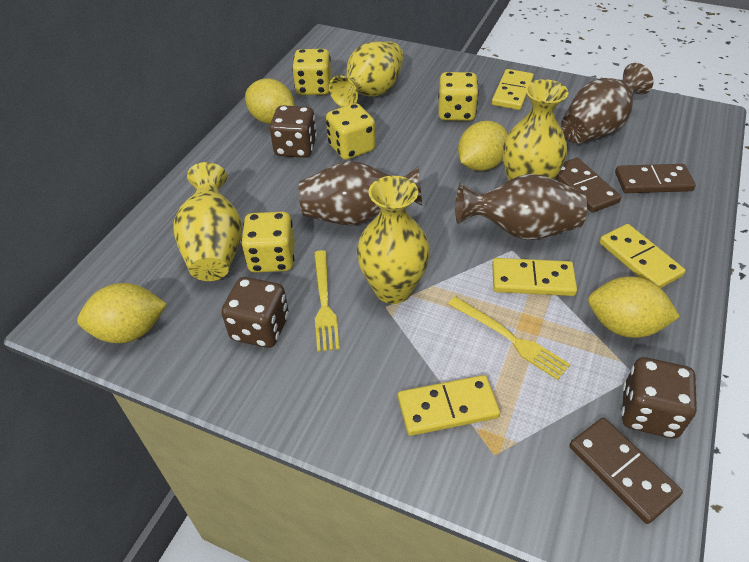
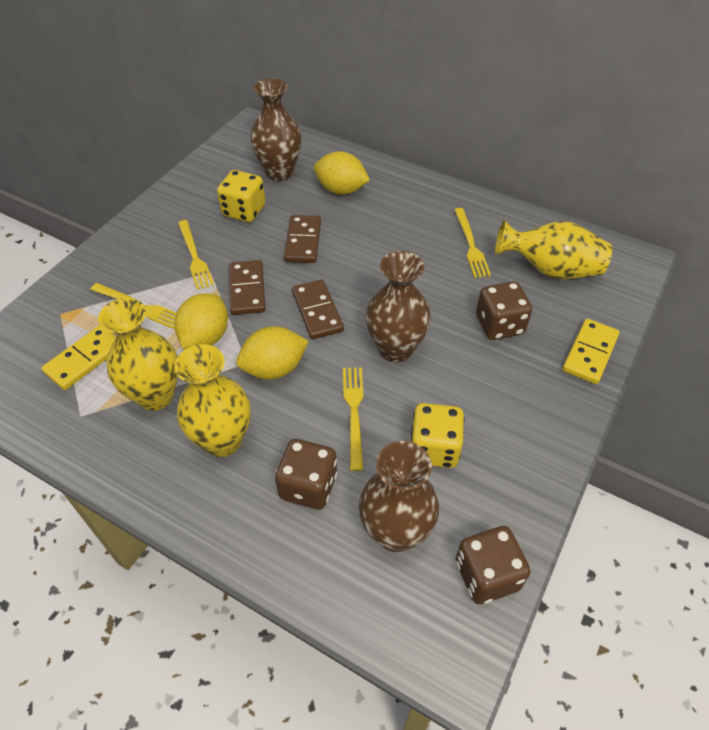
yellow dice: [241,212,295,273] [292,49,331,95] [326,103,376,160] [438,72,479,121] = 4 -> [217,170,265,222] [411,403,465,468] = 2
yellow domino: [398,375,500,436] [492,69,534,110] [492,258,577,296] [599,224,686,288] = 4 -> [41,325,116,390] [562,319,620,384] = 2
yellow fork: [314,250,340,352] [448,296,570,380] = 2 -> [90,283,176,330] [178,220,214,290] [343,367,364,471] [454,208,491,278] = 4
yellow lemon: [77,283,167,343] [245,79,295,124] [458,121,508,171] [588,276,680,338] = 4 -> [174,293,228,349] [236,326,309,380] [314,151,370,195] = 3
yellow vase: [173,162,242,281] [329,42,404,107] [357,176,430,304] [503,79,568,181] = 4 -> [98,298,178,411] [174,344,251,457] [495,220,612,279] = 3

